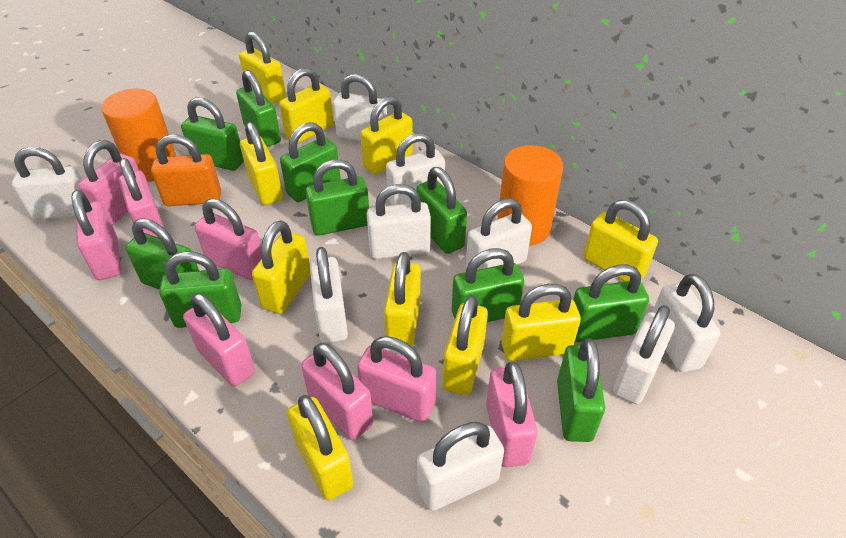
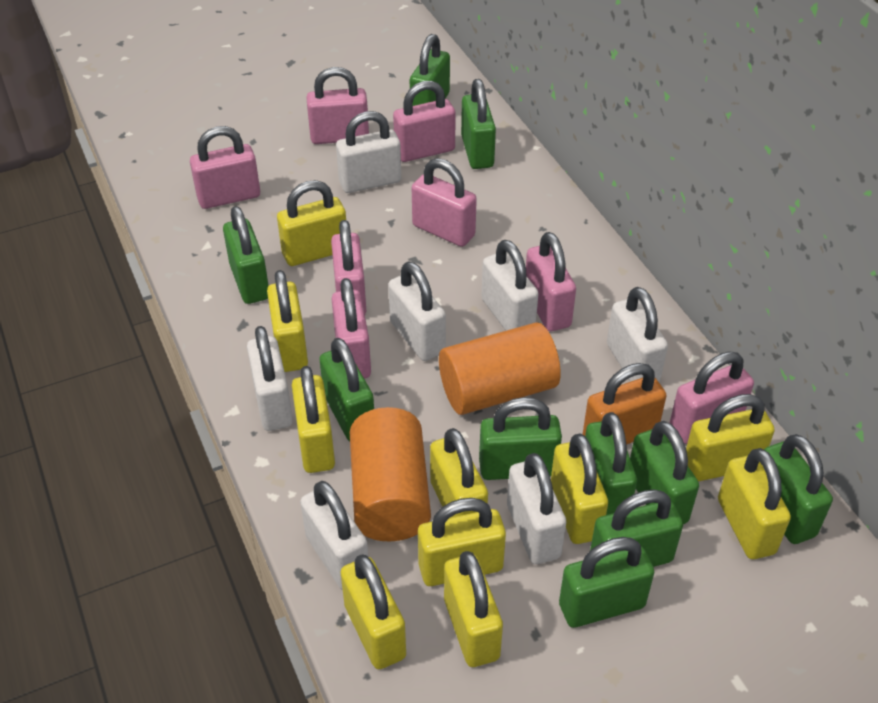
white padlock: [12,147,82,220] [310,247,348,343] [333,74,387,141] [367,184,431,259] [386,133,445,205] [417,422,504,511] [466,198,532,270] [613,305,675,404] [652,274,720,372] = 9 -> [247,326,293,431] [300,481,368,590] [336,111,401,193] [388,261,446,361] [481,240,538,331] [507,453,566,564] [607,287,668,382] = 7

